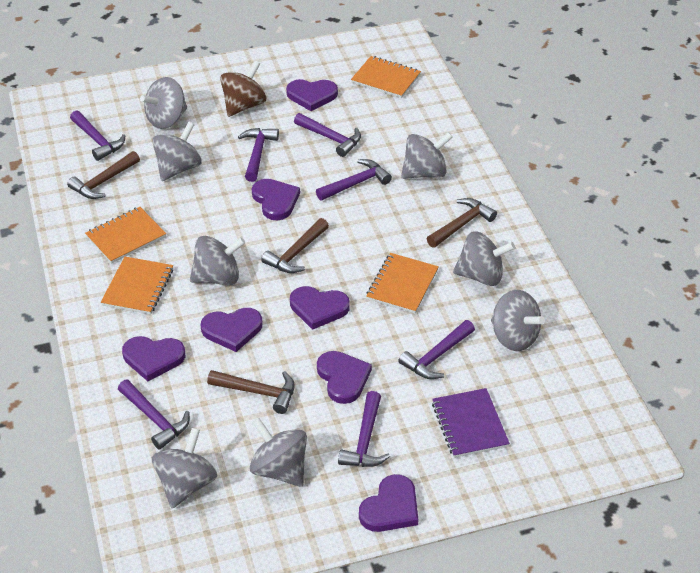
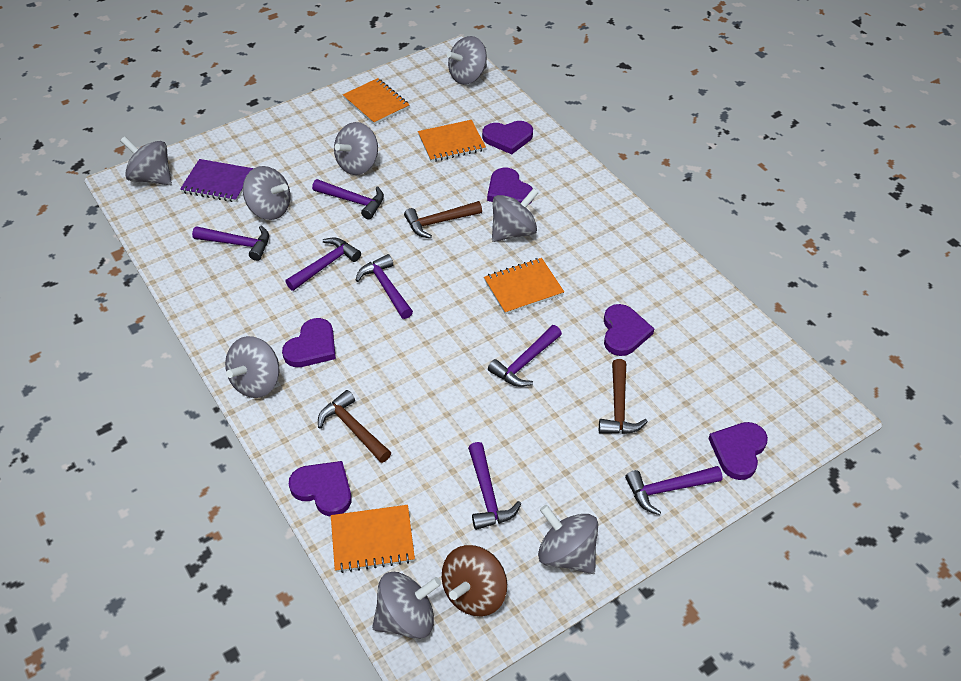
brown hammer: [67,151,140,199] [207,370,295,414] [261,218,329,273] [427,198,497,248] = 4 -> [318,390,391,463] [404,201,482,238] [599,359,648,434] = 3
purple heart: [122,336,185,381] [201,308,263,352] [252,179,300,220] [286,79,338,111] [290,286,350,330] [317,351,372,404] [359,474,418,532] = 7 -> [282,318,336,367] [289,461,352,517] [482,121,533,154] [487,168,533,203] [604,304,654,356] [708,422,768,480] = 6

